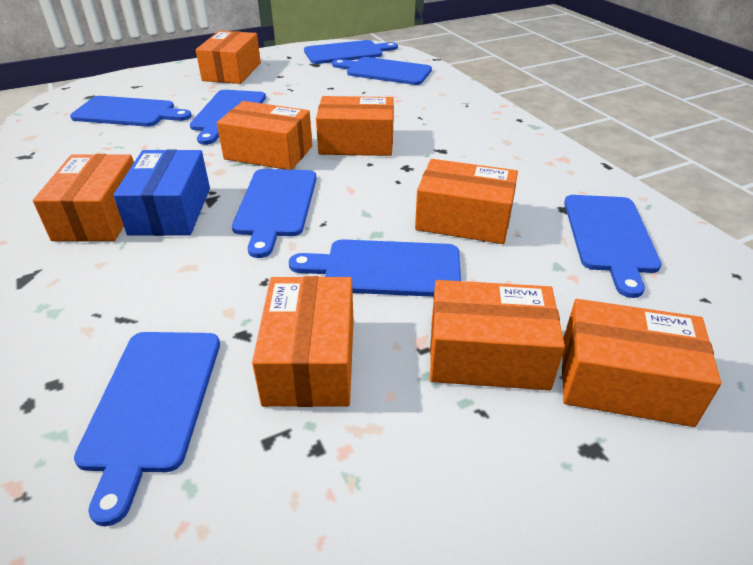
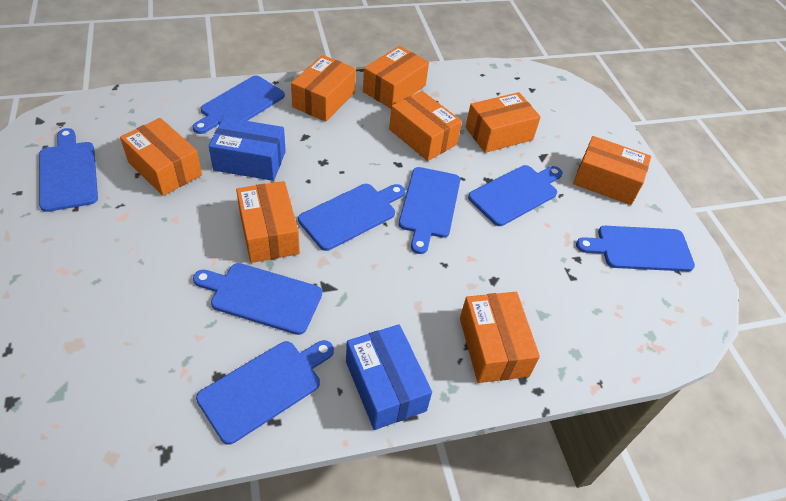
blue box: [113,149,210,236] = 1 -> [209,117,286,181] [346,324,432,430] = 2

